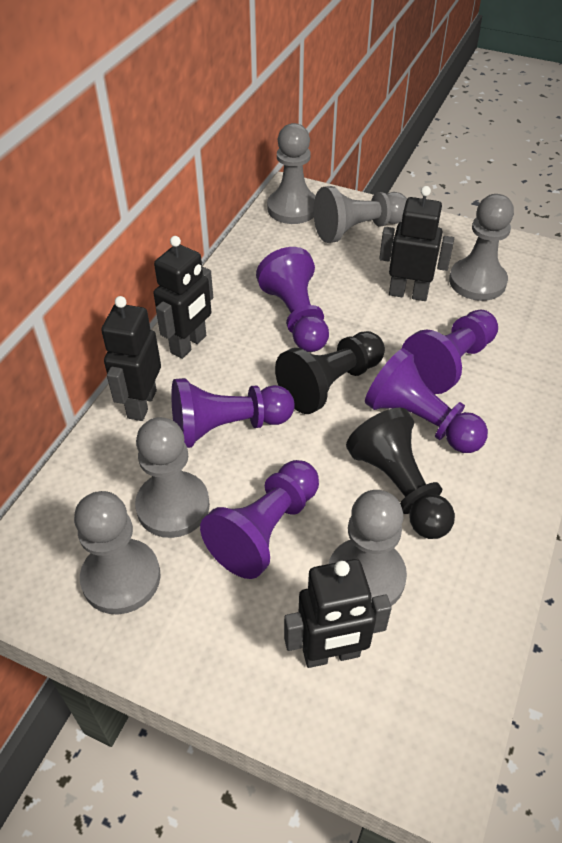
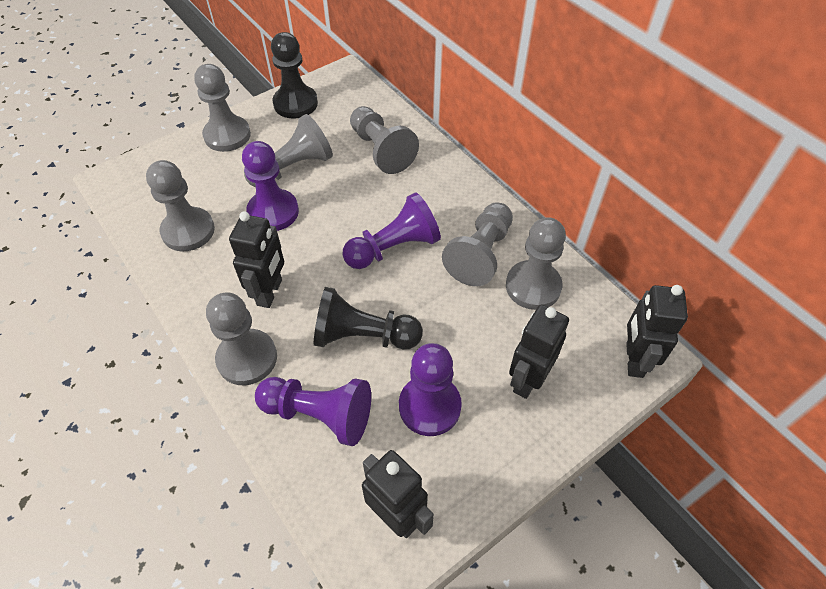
grey pawn: [74,491,161,614] [135,417,210,538] [267,123,316,224] [313,186,407,243] [329,490,407,606] [449,194,514,301] = 6 -> [146,160,215,251] [194,64,251,152] [206,293,277,385] [244,114,333,187] [350,106,419,174] [442,202,513,286] [506,217,566,310] = 7
purple pawn: [171,378,295,448] [200,460,319,579] [256,247,329,352] [365,348,488,453] [402,310,498,394] = 5 -> [242,141,299,231] [255,377,371,446] [343,192,441,269] [399,343,462,436] = 4

